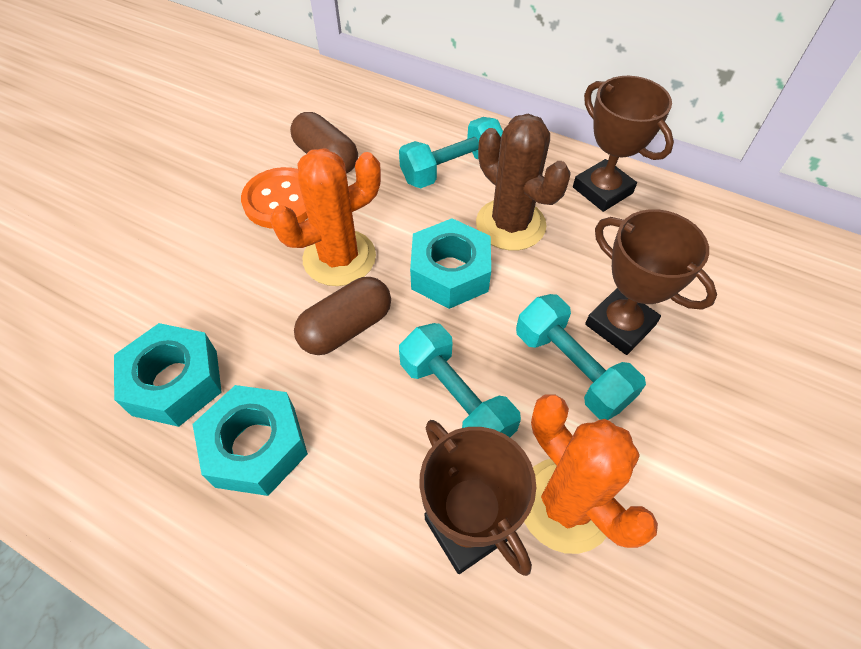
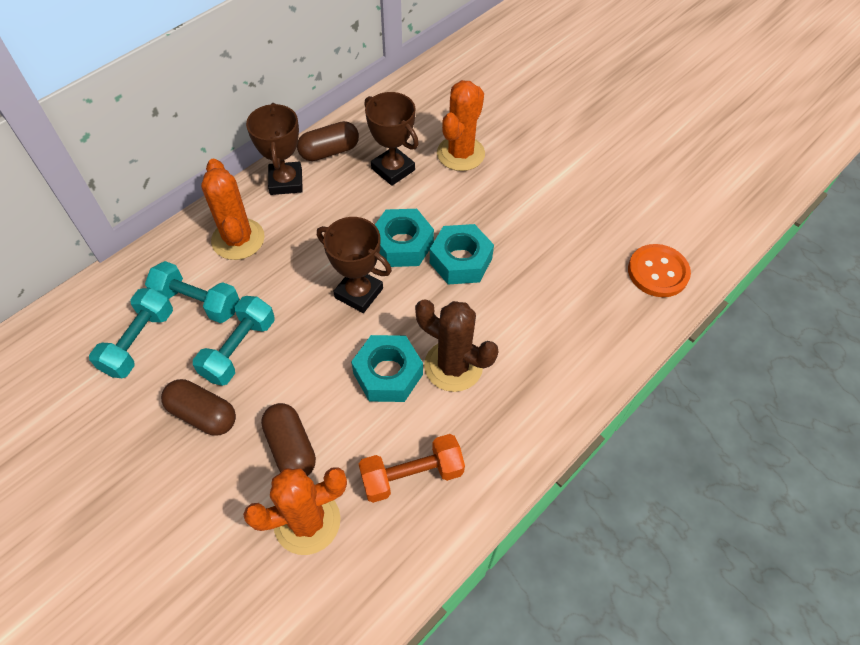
brown capsule: [290,112,358,173] [294,277,391,355] = 2 -> [161,379,236,435] [261,403,316,476] [297,121,359,161] = 3
orange cactus: [270,148,381,286] [524,394,658,554] = 2 -> [201,158,265,260] [243,467,347,555] [437,80,485,171] = 3
orange dumbbell: none = 0 -> [358,434,465,503] = 1

